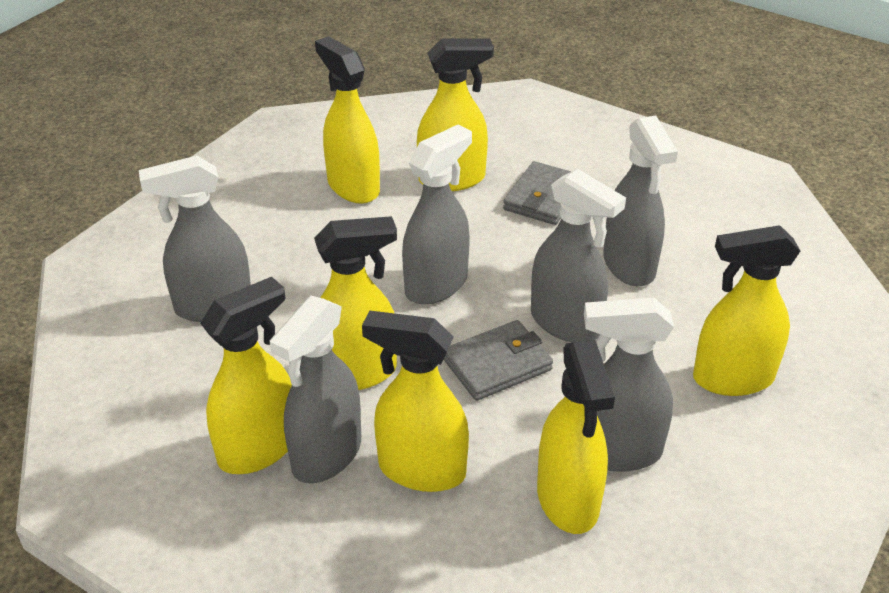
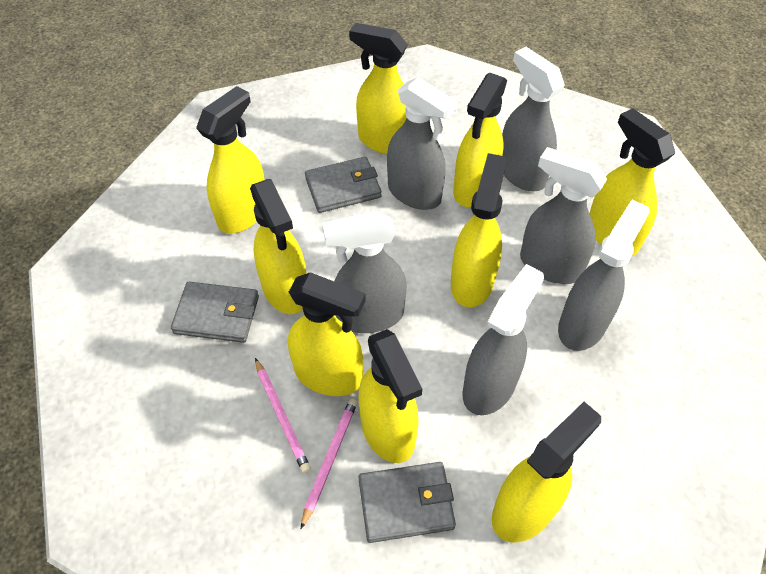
grey wallet: [443,320,553,401] [503,161,571,225] = 2 -> [171,282,259,343] [305,157,381,213] [358,462,456,543] = 3
pink pencil: none = 0 -> [255,358,311,473] [301,398,358,529] = 2
yellow spray bottle: [200,277,292,474] [314,216,397,390] [315,36,380,204] [362,311,469,492] [417,38,494,191] [537,340,615,534] [693,225,800,396] = 7 -> [196,86,265,234] [250,179,307,314] [288,272,366,396] [349,23,408,154] [359,329,422,463] [451,153,507,308] [453,72,507,207] [492,402,601,543] [589,108,675,256] = 9

